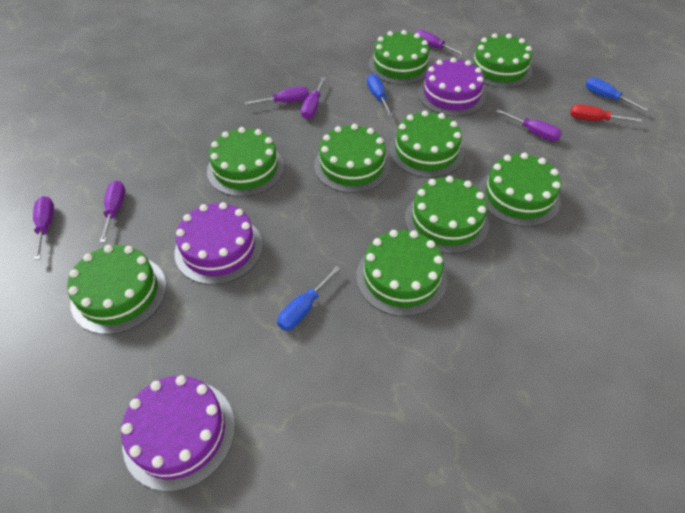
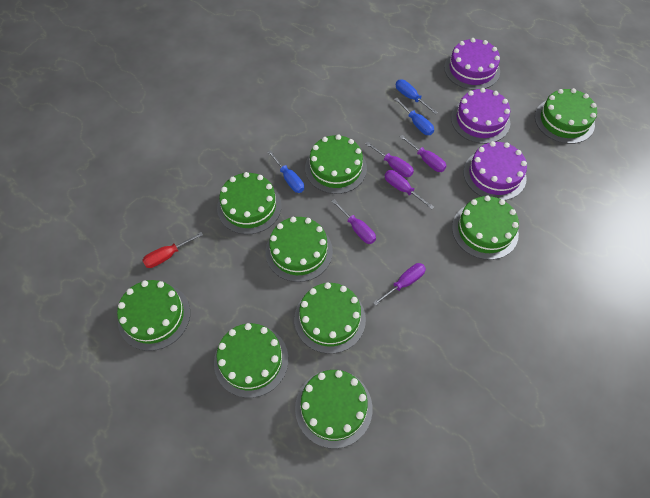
purple screwdriver: [33,196,54,260] [100,181,125,243] [244,86,309,105] [301,77,326,119] [415,30,466,56] [496,109,562,141] = 6 -> [332,199,376,244] [365,141,414,177] [373,263,426,306] [385,170,434,209] [400,135,446,172] = 5

